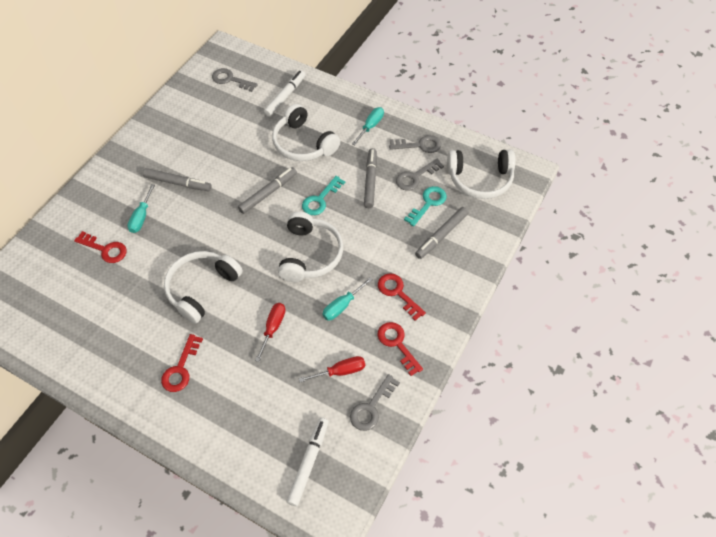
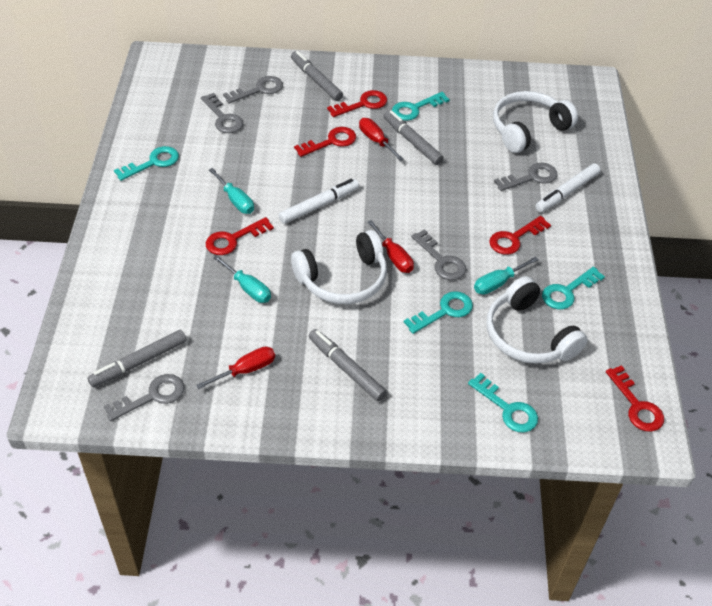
grey key: [212,68,258,92] [350,374,400,431] [389,135,441,153] [396,158,444,191] = 4 -> [104,374,184,421] [201,93,243,133] [223,76,283,104] [411,229,466,280] [494,163,558,191] = 5
red key: [74,231,127,263] [161,334,203,392] [378,273,426,321] [378,322,423,376] = 4 -> [206,217,274,255] [294,127,356,157] [327,90,387,117] [489,216,551,255] [606,365,664,432] = 5
red screwdriver: [255,303,285,362] [299,356,365,382] = 2 -> [196,346,275,389] [359,118,404,161] [367,220,414,273] = 3
turquoise key: [302,176,345,215] [404,186,447,226] = 2 -> [114,146,179,181] [392,92,450,121] [404,291,473,334] [468,373,538,432] [542,267,605,309] = 5
white headphones: [164,251,243,324] [272,104,340,161] [278,211,343,282] [447,150,516,199] = 4 -> [291,230,387,304] [487,276,588,364] [493,91,578,153] = 3

